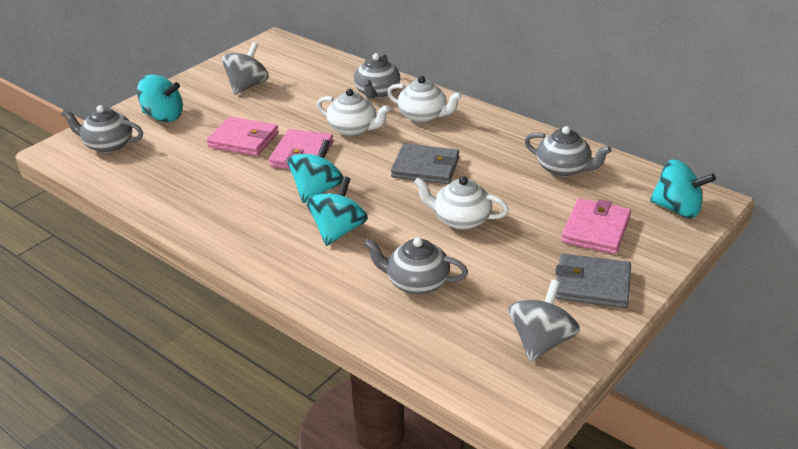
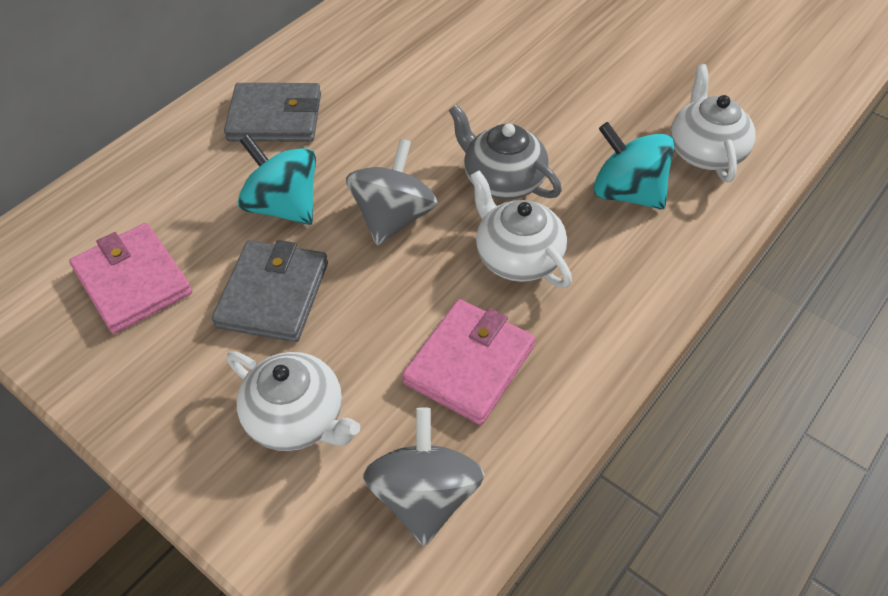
grey teapot: [61,105,143,153] [354,53,400,98] [364,237,468,294] [524,126,611,177] = 4 -> [449,104,562,200] = 1
pink wallet: [207,117,279,156] [269,129,333,169] [561,198,631,254] = 3 -> [69,223,192,334] [402,299,536,425] = 2
turquoise spinning top: [137,75,183,122] [287,139,343,203] [307,176,368,246] [650,159,716,218] = 4 -> [238,134,316,225] [593,122,675,209] = 2

